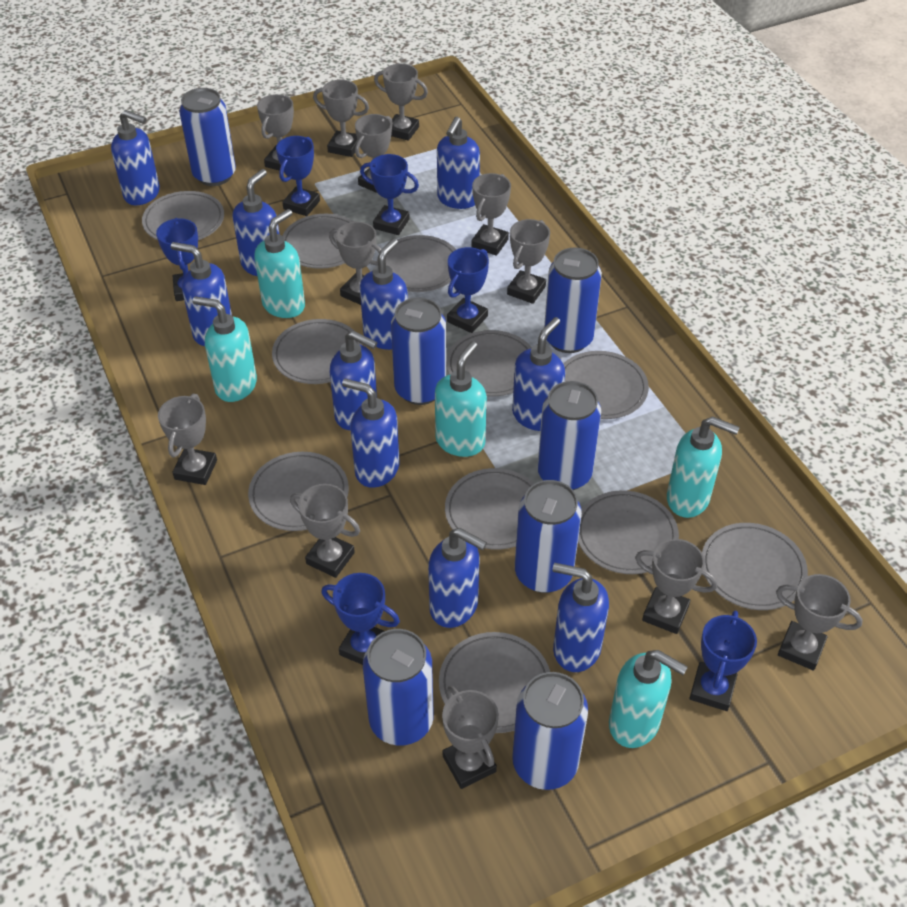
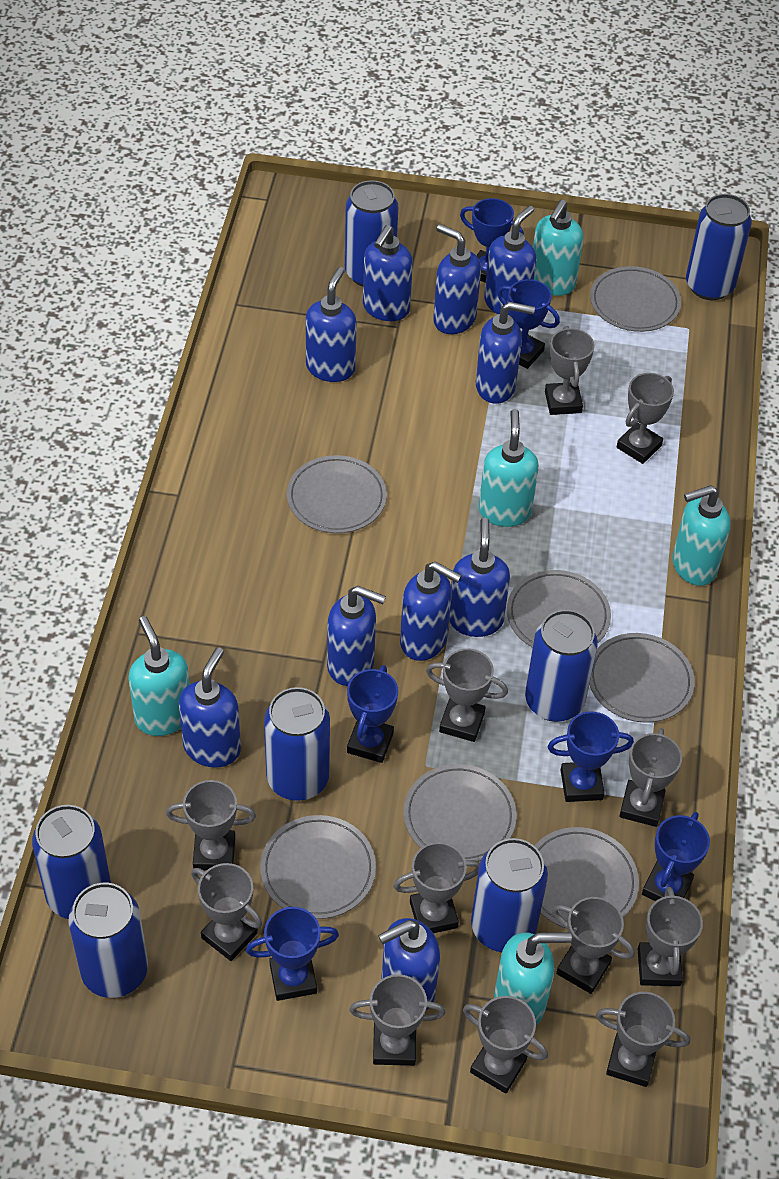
grey plate: [142,191,224,240] [248,452,349,531] [272,319,362,384] [282,214,354,269] [377,235,456,292] [439,632,550,733] [445,468,534,549] [446,330,532,396] [563,351,649,419] [578,490,679,574] [702,523,808,610] = 11 -> [260,815,376,919] [287,455,387,533] [404,764,517,862] [507,570,611,648] [534,827,639,929] [589,633,695,723] [590,266,681,332] = 7

